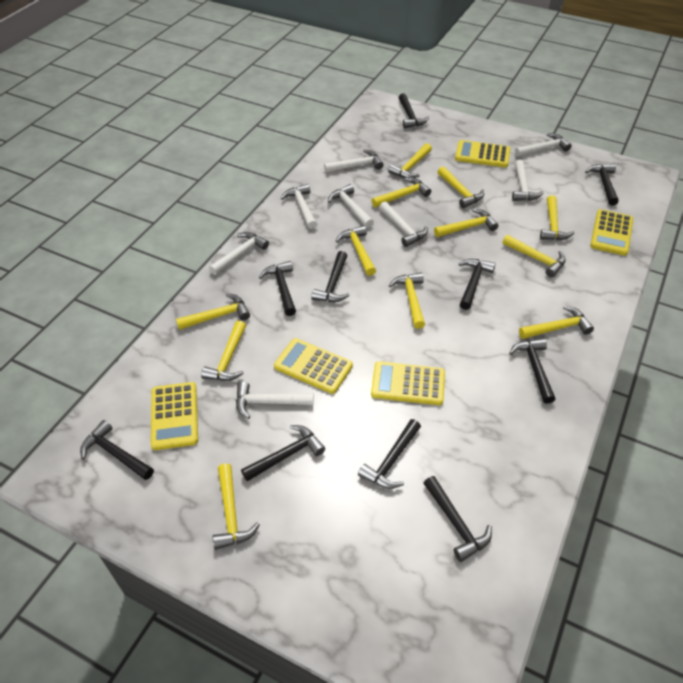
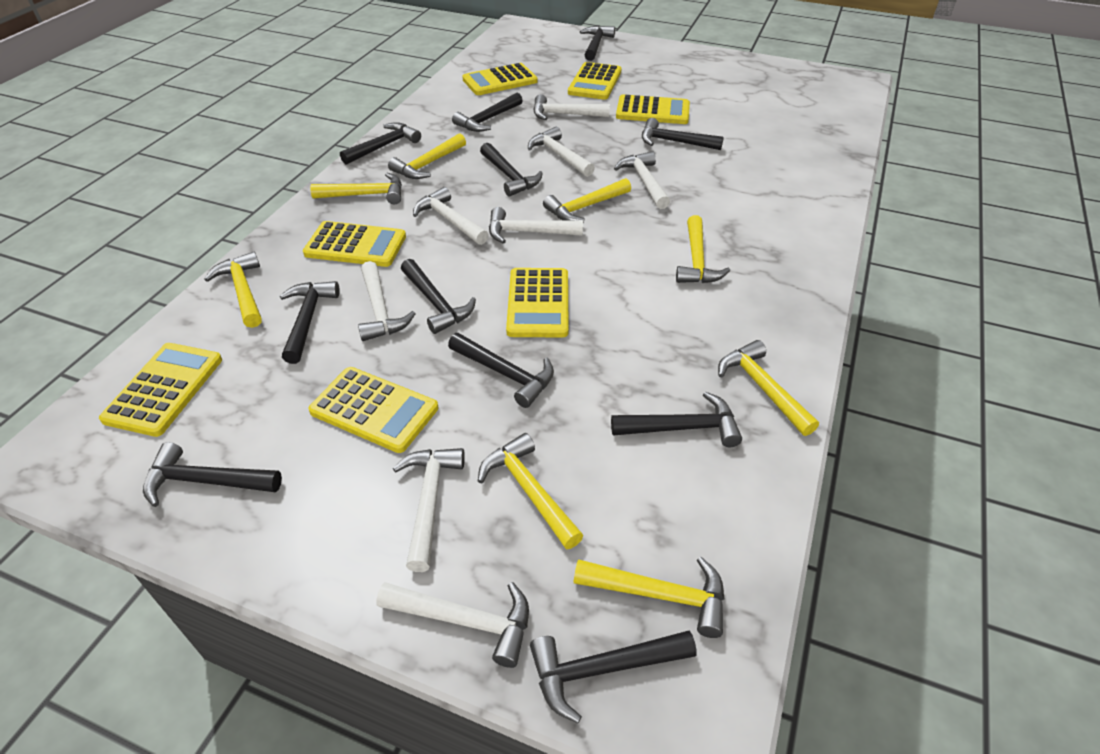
black hammer: [80,420,154,480] [241,425,325,482] [259,261,296,316] [311,251,349,302] [358,419,421,489] [398,93,429,129] [424,476,492,562] [459,259,496,310] [509,338,555,404] [585,164,619,205] = 10 -> [143,442,282,507] [280,281,340,364] [340,122,421,165] [401,259,476,334] [448,333,554,408] [452,93,523,132] [480,143,543,197] [530,631,697,723] [580,26,615,61] [611,392,742,447] [642,118,724,150] = 11
yellow calculator: [151,382,198,450] [274,338,353,394] [371,361,445,405] [455,140,510,167] [590,209,633,256] = 5 -> [99,343,222,437] [303,221,406,267] [308,367,438,453] [462,63,538,95] [506,268,569,338] [568,62,622,100] [616,94,690,124] = 7
yellow hammer: [176,293,250,330] [201,321,246,381] [212,463,260,550] [336,225,376,276] [372,178,431,208] [388,143,432,178] [389,273,425,329] [434,208,498,237] [438,166,484,208] [502,235,566,277] [519,305,594,339] [540,195,574,240] = 12 -> [204,252,262,328] [310,173,402,204] [388,133,466,179] [478,433,583,549] [543,178,631,222] [574,557,725,638] [676,215,730,283] [718,340,819,436] = 8

